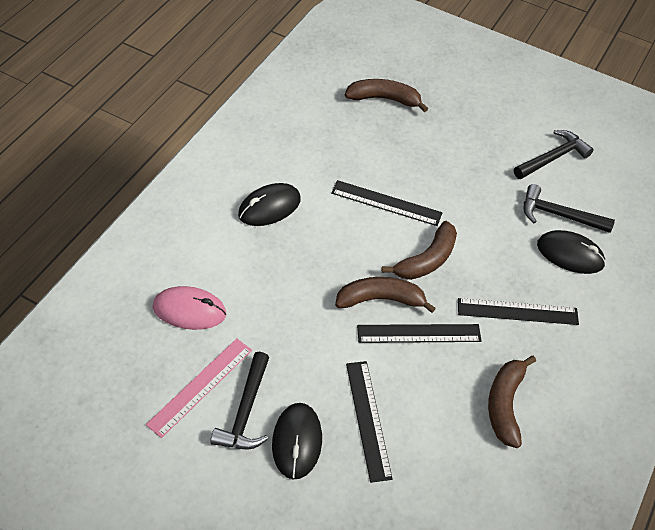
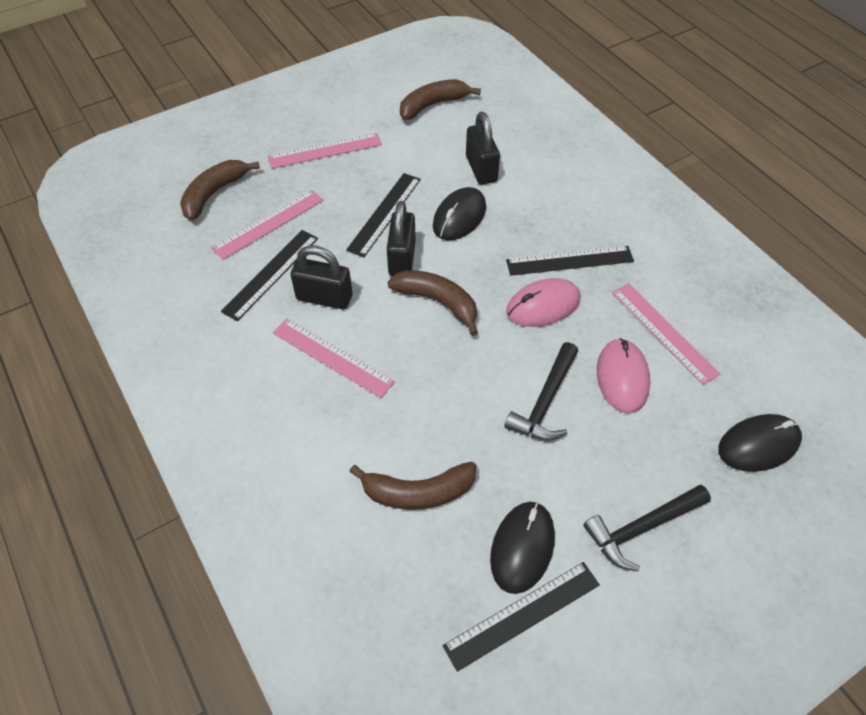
black hammer: [210,352,269,449] [514,130,594,179] [524,184,615,233] = 3 -> [504,342,578,441] [583,485,711,571] = 2
black padlock: none = 0 -> [291,245,352,309] [387,201,416,276] [466,112,500,185] = 3
pink mouse: [153,286,226,330] = 1 -> [506,278,580,327] [597,338,651,414] = 2
pink ruler: [146,338,252,438] = 1 -> [212,190,323,260] [268,133,382,169] [273,318,395,398] [612,283,720,385] = 4

